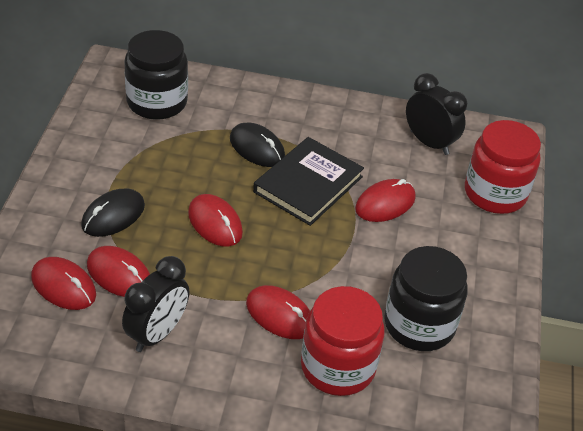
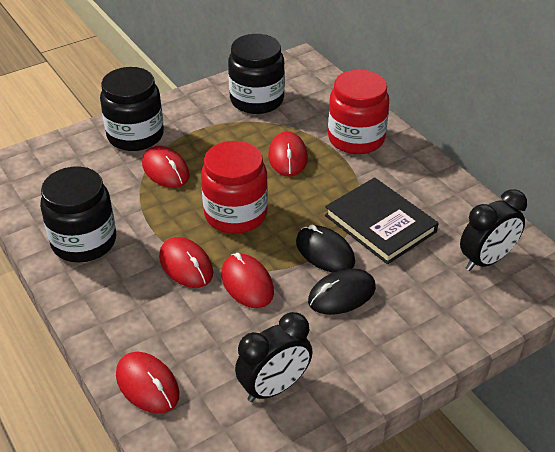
black jar: [124,30,188,120] [384,246,468,351] = 2 -> [40,166,116,263] [100,67,164,151] [228,34,285,114] = 3

